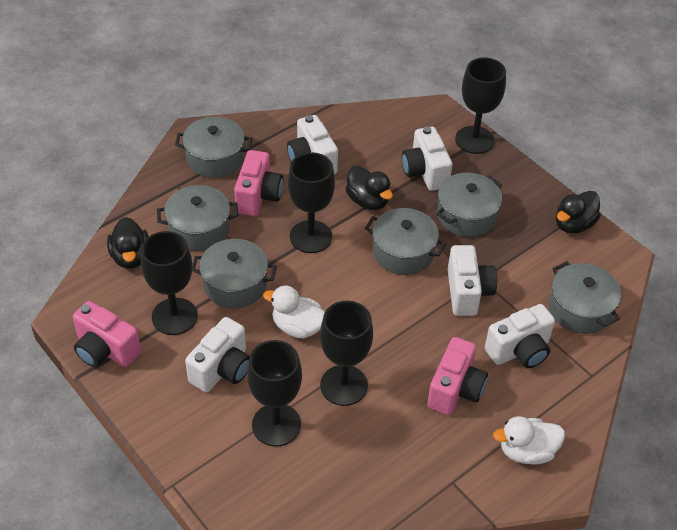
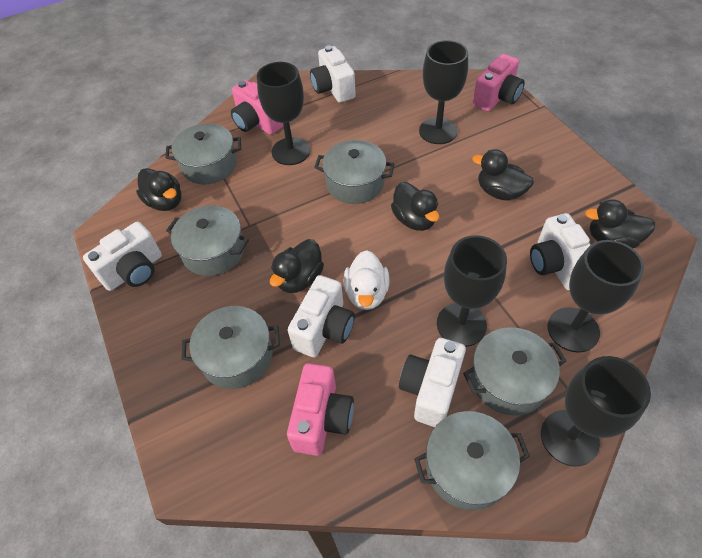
black duck: [107,217,149,269] [345,166,393,210] [556,191,601,234] = 3 -> [136,168,181,211] [270,239,324,293] [391,182,440,231] [472,149,534,201] [585,199,656,248] = 5
white duck: [263,286,325,338] [493,416,565,465] = 2 -> [344,250,390,310] = 1

